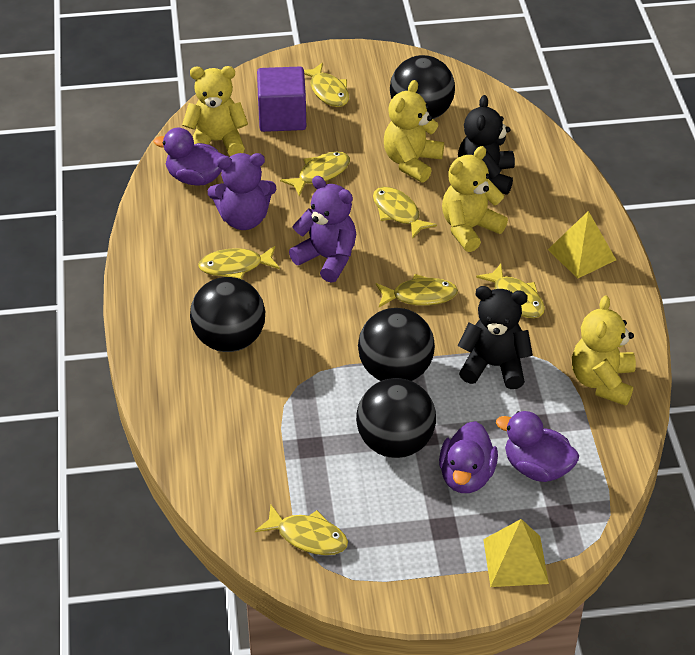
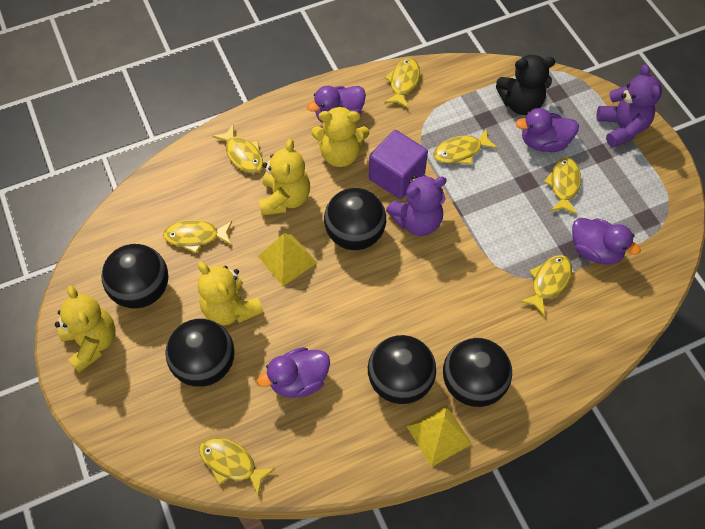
black ball: [190,277,265,352] [356,378,436,458] [358,308,435,381] [390,55,455,119] = 4 -> [101,244,168,309] [165,319,234,387] [324,188,386,250] [368,335,436,404] [443,338,512,407] = 5
black teddy bear: [458,95,515,195] [458,286,533,389] = 2 -> [496,55,555,115] = 1
purple duck: [154,128,225,186] [439,421,498,493] [496,411,579,482] = 3 -> [257,347,330,398] [307,86,366,123] [516,108,579,152] [572,218,641,265] = 4

